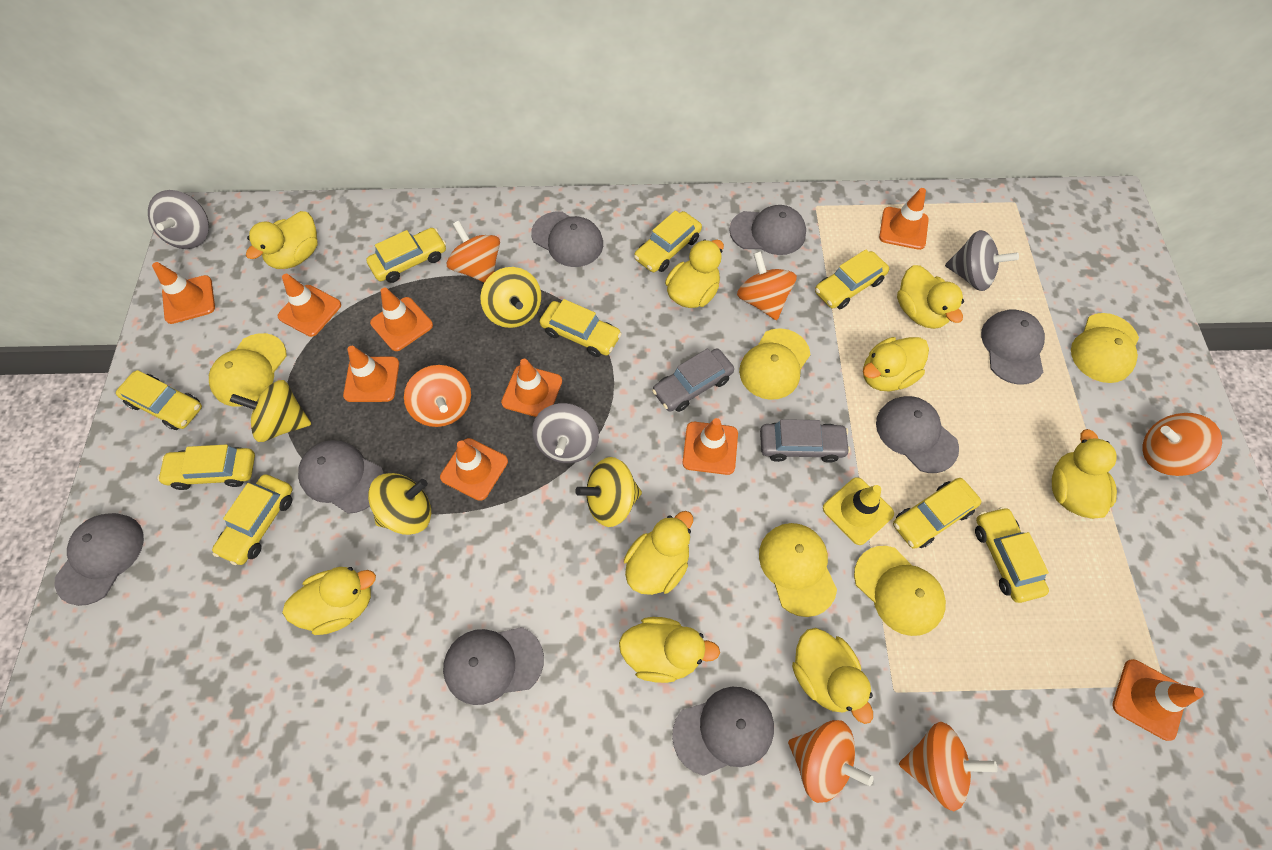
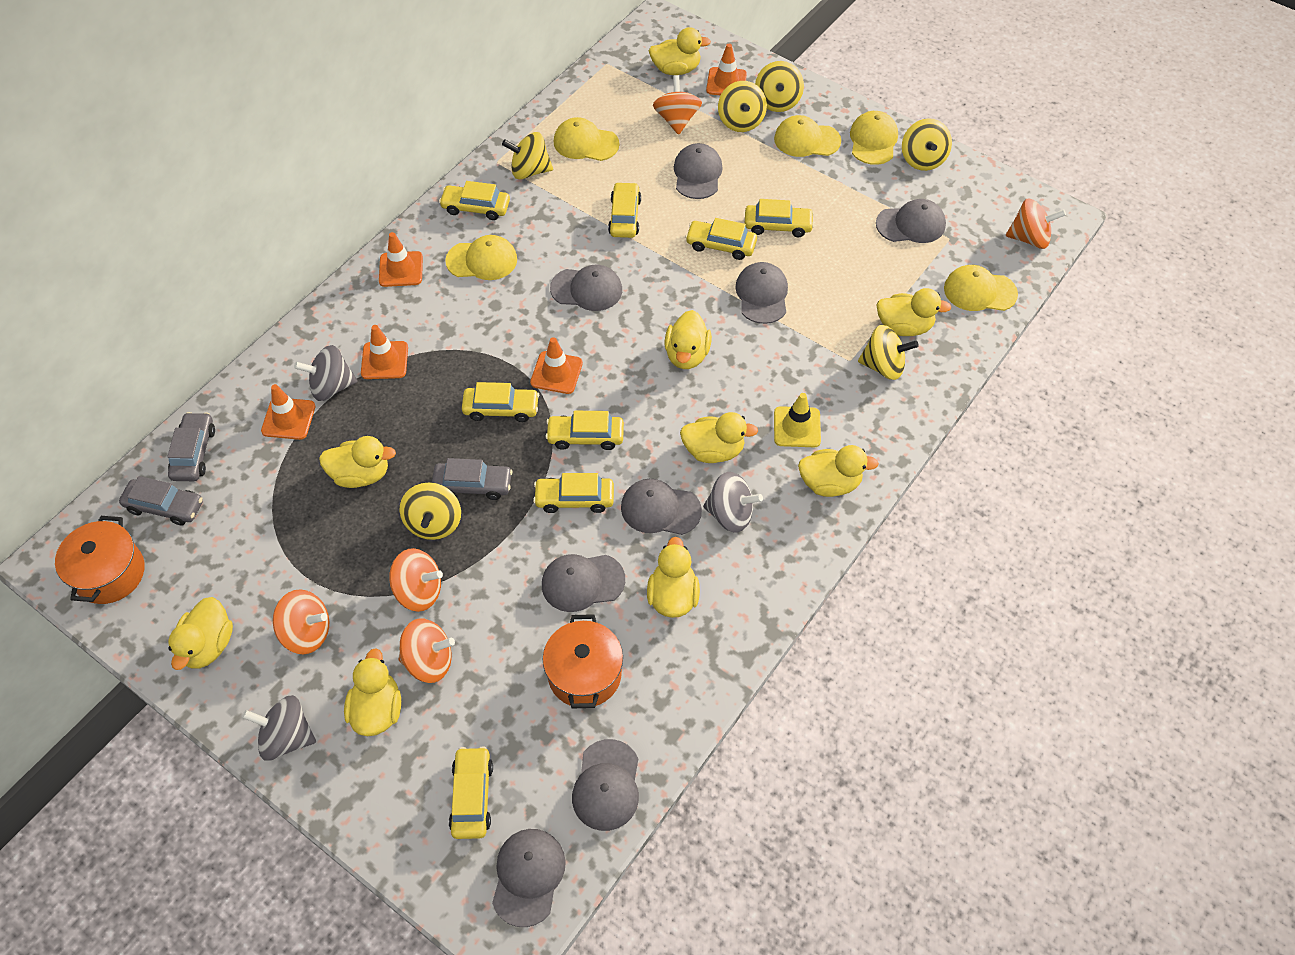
grey car: [652,348,734,412] [760,419,850,463] = 2 -> [119,476,203,526] [167,412,215,481] [432,458,513,500] = 3
orange pot: none = 0 -> [55,516,145,604] [543,614,623,709] = 2
orange spinning top: [404,365,471,427] [447,221,500,283] [737,251,797,320] [788,720,873,803] [899,722,997,811] [1143,413,1222,476] = 6 -> [273,589,329,654] [389,548,443,612] [398,619,455,683] [653,75,702,135] [1006,199,1066,249] = 5
orange traffic cone: [152,262,215,324] [278,274,341,337] [343,346,399,402] [370,288,433,351] [440,438,508,501] [501,359,562,417] [682,418,738,475] [879,188,929,250] [1112,659,1204,741] = 9 -> [261,384,315,440] [361,325,408,379] [379,232,423,287] [530,337,583,394] [706,44,747,95] = 5
yellow car: [116,370,202,430] [157,445,255,490] [212,474,293,565] [366,228,446,283] [540,299,622,357] [634,210,702,272] [815,249,889,309] [893,478,981,549] [975,507,1049,603] = 9 -> [439,181,510,220] [449,746,493,839] [462,382,539,422] [533,473,614,513] [545,411,624,450] [608,182,641,238] [685,218,757,260] [745,199,814,237] = 8
yellow spinning top: [230,380,311,442] [368,473,431,535] [480,267,541,328] [575,457,642,527] = 4 -> [400,482,461,540] [502,132,553,180] [718,81,767,132] [755,61,804,112] [858,325,919,380] [902,118,952,171] = 6

